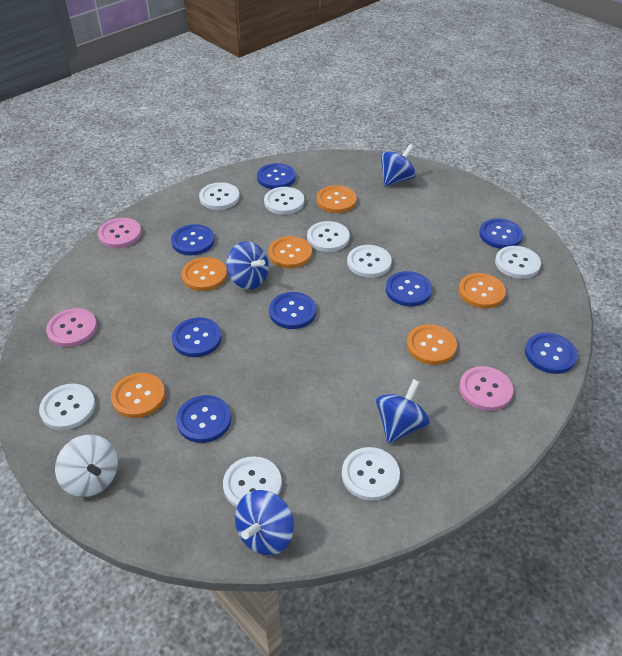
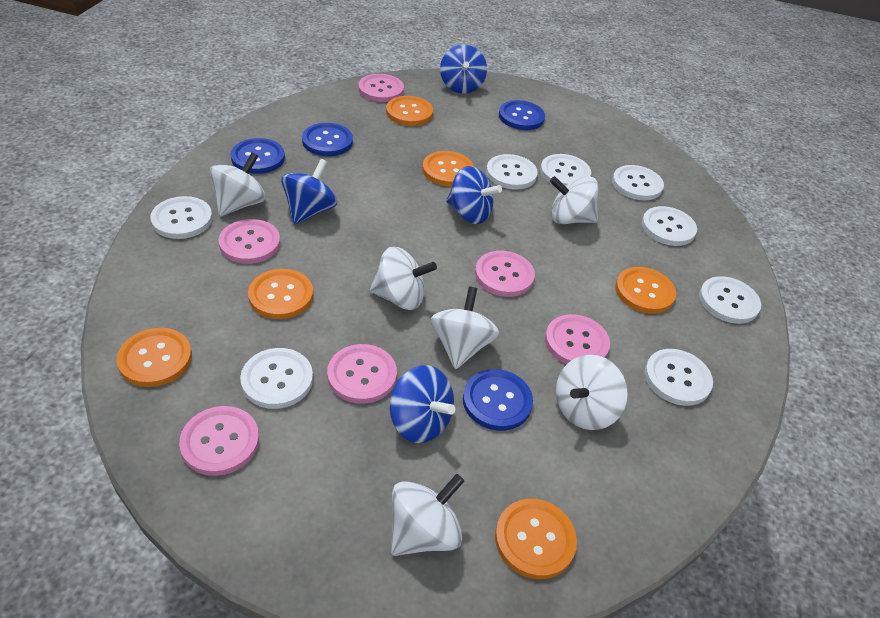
blue button: [171,224,215,255] [172,318,222,357] [176,395,231,443] [257,163,296,189] [269,292,316,329] [386,271,432,307] [479,218,523,249] [525,333,578,374] = 8 -> [231,138,285,174] [302,123,353,156] [463,369,533,431] [499,100,545,130] = 4
pink button: [46,308,97,347] [98,218,141,248] [459,366,513,411] = 3 -> [179,406,259,476] [218,219,280,264] [327,344,397,404] [358,74,404,102] [475,251,535,297] [545,314,610,364] = 6
white spinning top: [55,435,118,497] = 1 -> [210,152,266,216] [370,247,437,310] [391,474,464,556] [430,287,499,369] [550,176,599,224] [556,355,628,430] = 6

